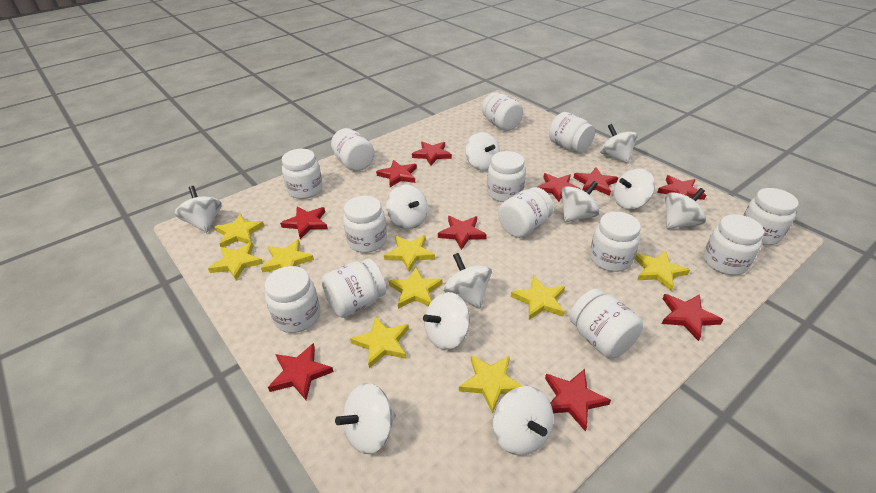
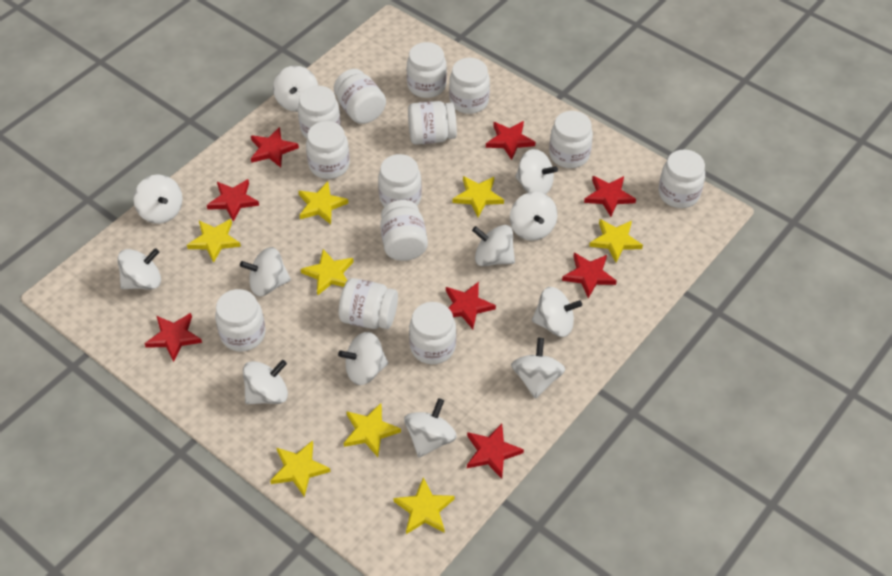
red star: [268,343,334,400] [280,207,328,239] [376,160,417,187] [412,141,452,166] [438,216,487,250] [537,173,580,202] [545,369,611,432] [574,167,618,196] [657,175,706,200] [662,294,723,341] = 10 -> [145,313,202,362] [207,179,259,222] [251,127,299,167] [446,282,496,329] [467,424,524,479] [486,121,536,160] [562,253,617,298] [584,176,636,217] = 8
white spinning top: [174,186,222,233] [335,383,395,454] [386,185,428,229] [423,292,470,350] [443,253,492,308] [465,132,500,171] [493,386,554,456] [562,181,600,222] [600,124,638,163] [614,168,655,209] [665,188,706,229] = 11 -> [117,248,161,289] [134,174,183,224] [240,247,291,296] [243,360,288,404] [273,65,318,112] [338,332,388,385] [404,398,457,458] [472,225,515,266] [510,192,557,241] [511,338,566,399] [515,149,558,194] [532,287,582,337] = 12
yellow star: [208,242,263,281] [215,214,264,247] [261,239,314,273] [350,316,409,368] [384,235,435,272] [389,267,443,309] [459,355,522,413] [511,275,565,320] [635,250,690,291] = 9 -> [187,219,241,263] [270,440,330,497] [298,182,348,224] [301,249,354,296] [344,403,401,457] [393,477,455,534] [453,176,504,217] [589,219,643,262] = 8

